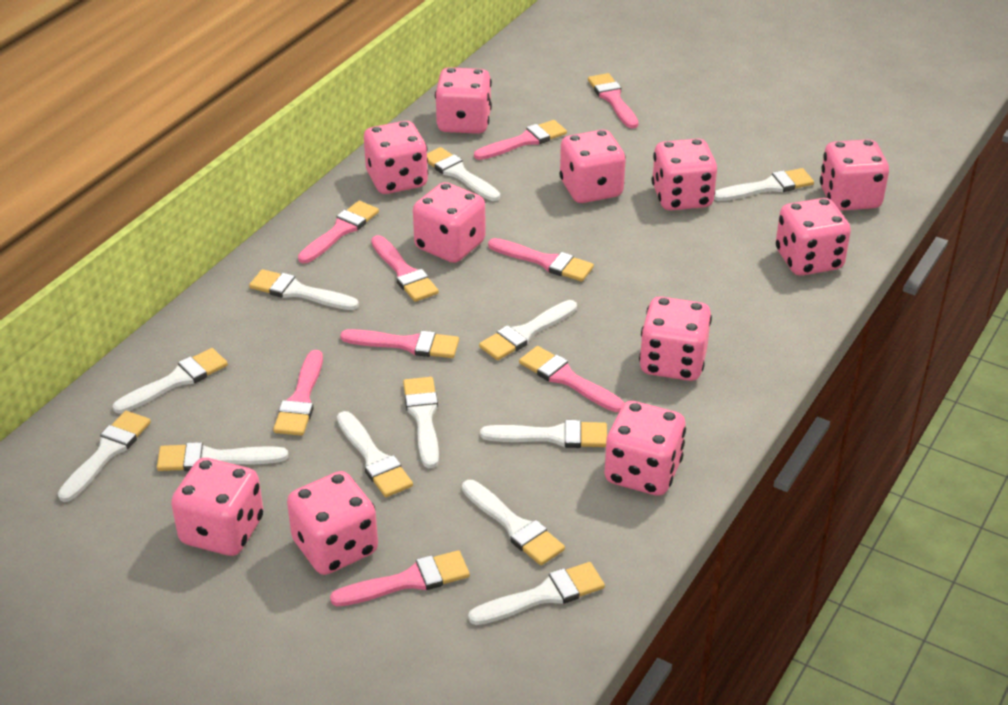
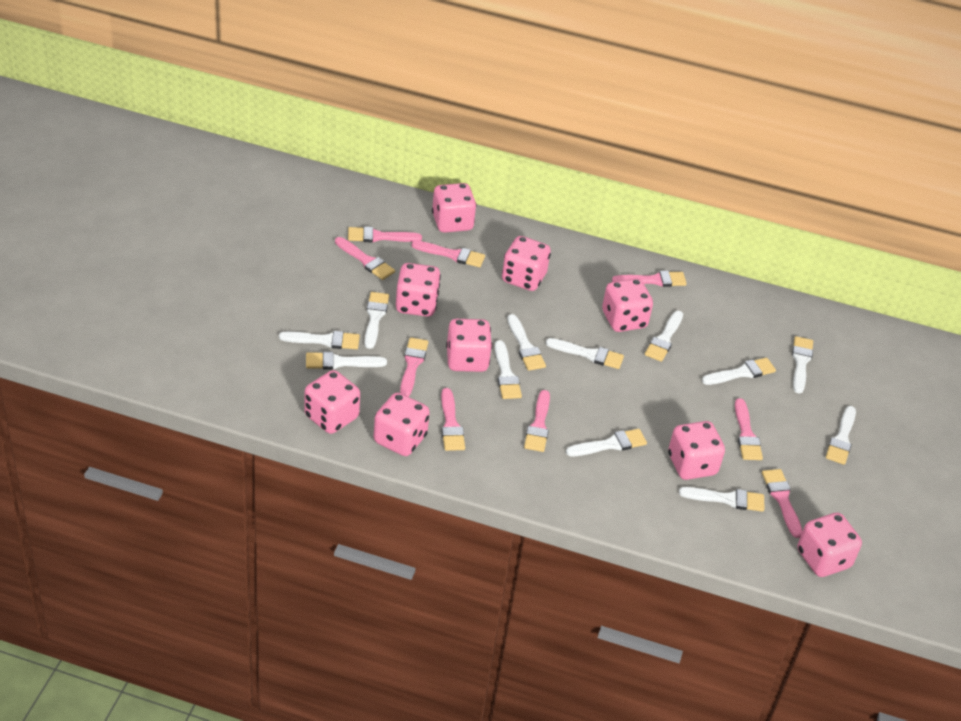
pink dice: [171,458,263,556] [287,471,378,575] [364,121,428,194] [413,182,486,263] [435,67,492,134] [559,130,626,203] [604,401,686,496] [639,296,712,381] [652,138,717,211] [776,198,851,276] [820,139,889,211] = 11 -> [304,370,360,434] [374,393,430,456] [396,263,441,317] [432,183,477,233] [446,319,492,372] [502,236,551,291] [602,278,653,332] [668,421,725,480] [797,513,862,577] = 9

